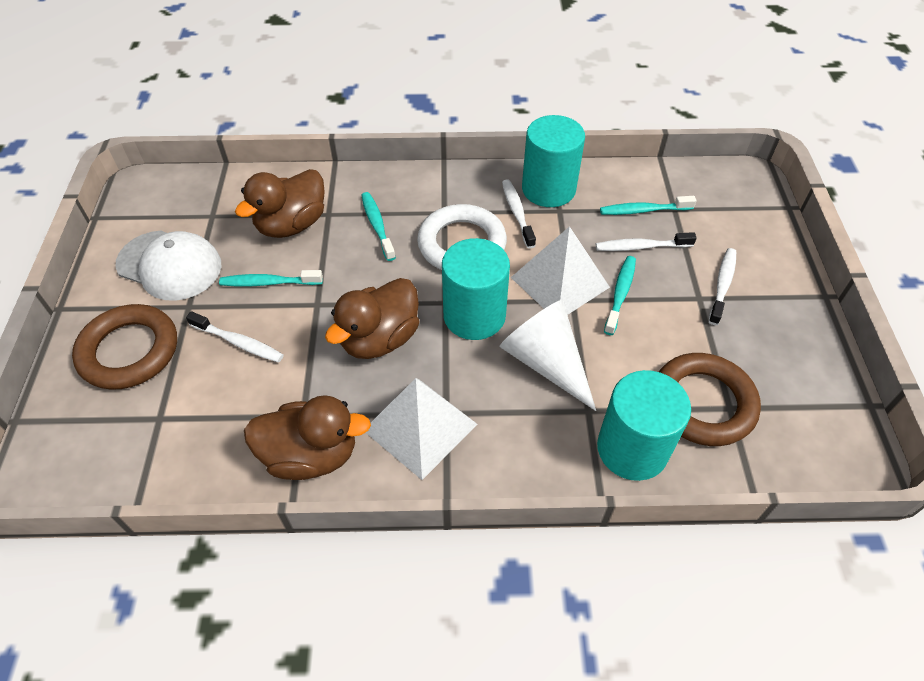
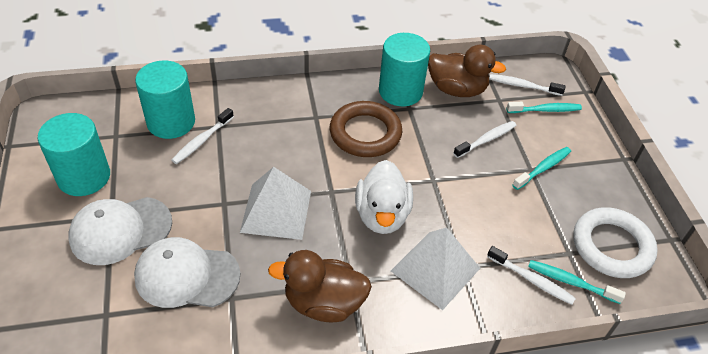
brown duck: [235,169,325,238] [244,395,371,480] [325,278,419,359] = 3 -> [268,250,372,322] [428,45,506,97] = 2
brown ring: [72,304,177,390] [659,353,761,446] = 2 -> [330,101,402,157] = 1
turquoise toothbrush: [219,270,323,286] [361,192,396,261] [600,196,696,215] [604,256,636,335] = 4 -> [507,102,582,113] [512,147,571,190] [528,260,626,304] = 3
white cap: [116,230,221,301] = 1 -> [68,197,172,265] [134,237,240,308] = 2
white cone: [499,300,596,411] = 1 -> none = 0
white duck: none = 0 -> [355,160,413,234] = 1

